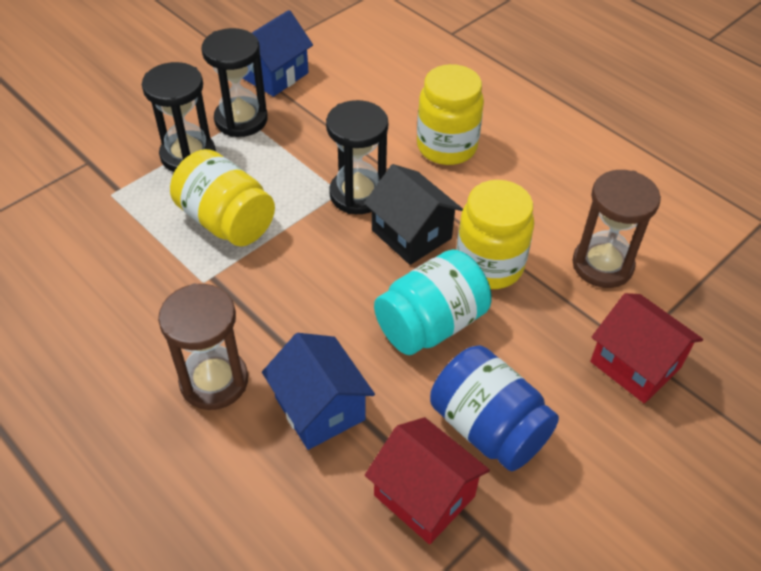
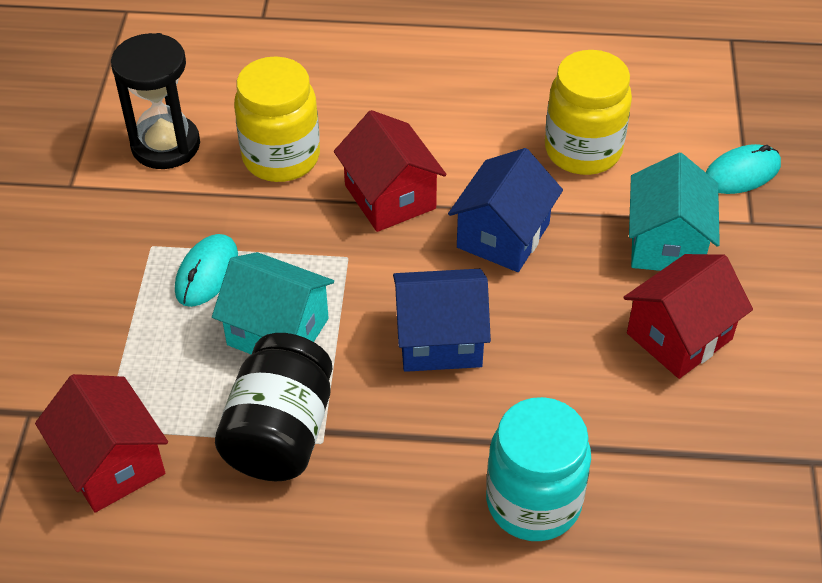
black hourglass: [142,62,216,172] [201,28,268,137] [326,100,388,214] = 3 -> [111,33,200,169] = 1
black house: [364,164,463,265] = 1 -> none = 0
black jar: none = 0 -> [215,333,333,481] = 1
blue jar: [430,345,559,471] = 1 -> none = 0
brown hourglass: [158,283,248,410] [572,170,661,288] = 2 -> none = 0
red house: [365,417,490,544] [590,293,703,404] = 2 -> [35,374,168,512] [334,110,446,232] [623,254,753,379] = 3
turquoise house: none = 0 -> [212,252,334,354] [629,153,720,271] = 2
turquoise mouse: none = 0 -> [175,234,238,307] [706,144,781,194] = 2
yellow jar: [170,149,275,247] [417,64,484,165] [456,180,534,289] = 3 -> [234,56,320,182] [545,50,632,175] = 2

